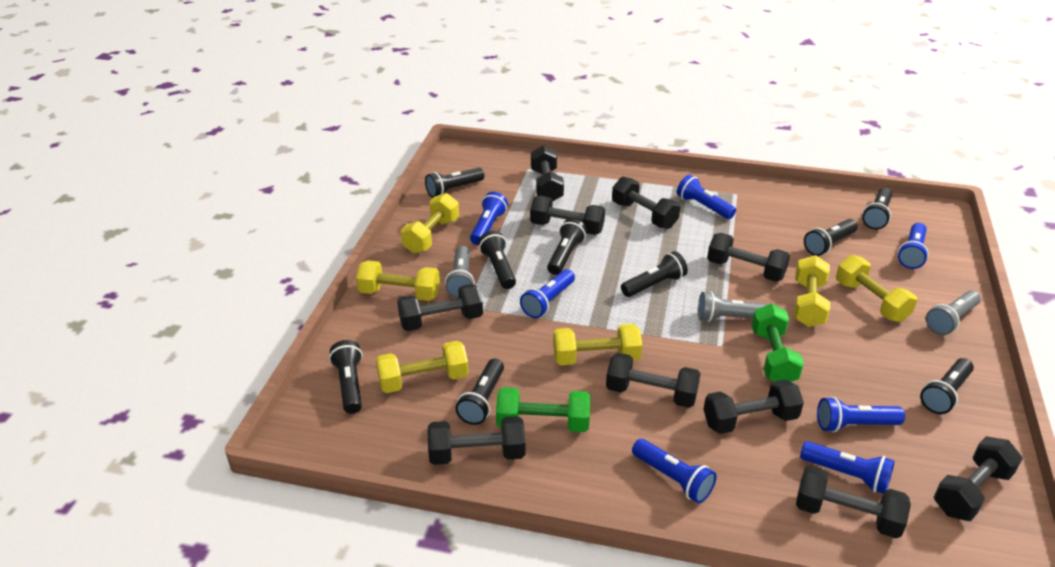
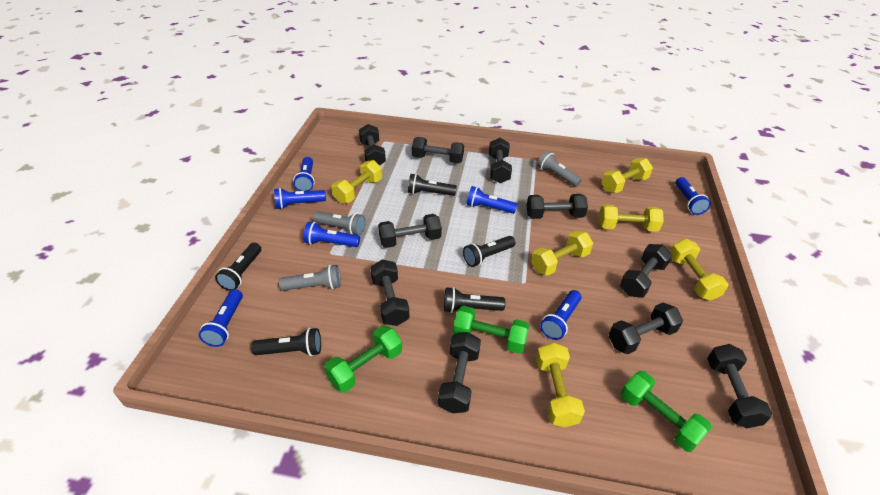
black flashlight: [329,340,362,414] [425,168,484,198] [455,358,504,425] [478,231,516,289] [547,219,587,275] [621,251,688,297] [804,219,858,256] [862,188,892,229] [920,358,974,414] = 9 -> [215,243,261,291] [251,328,321,356] [408,174,457,196] [444,287,505,313] [463,236,515,267] = 5
green dumbbell: [496,387,590,432] [751,304,804,382] = 2 -> [324,325,402,393] [453,306,529,354] [621,371,712,452] = 3

